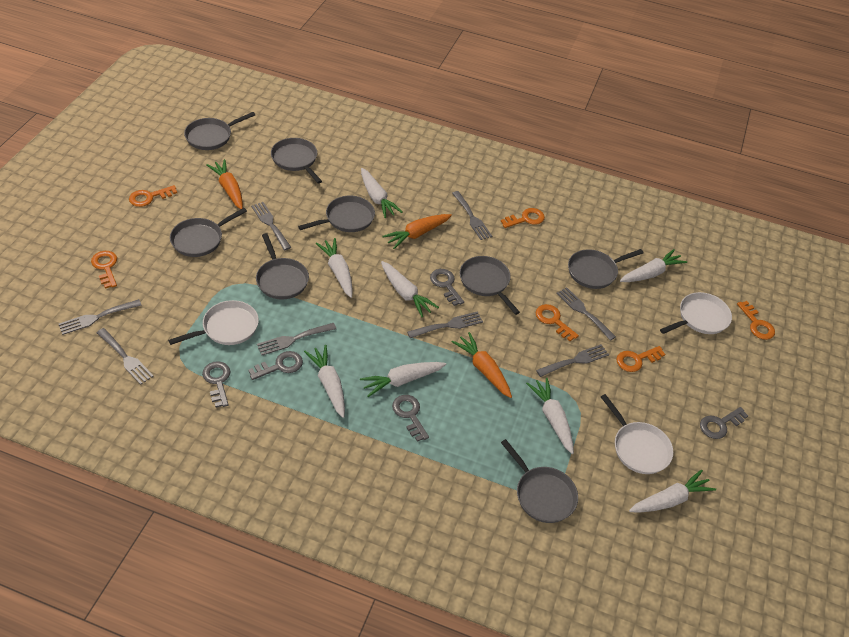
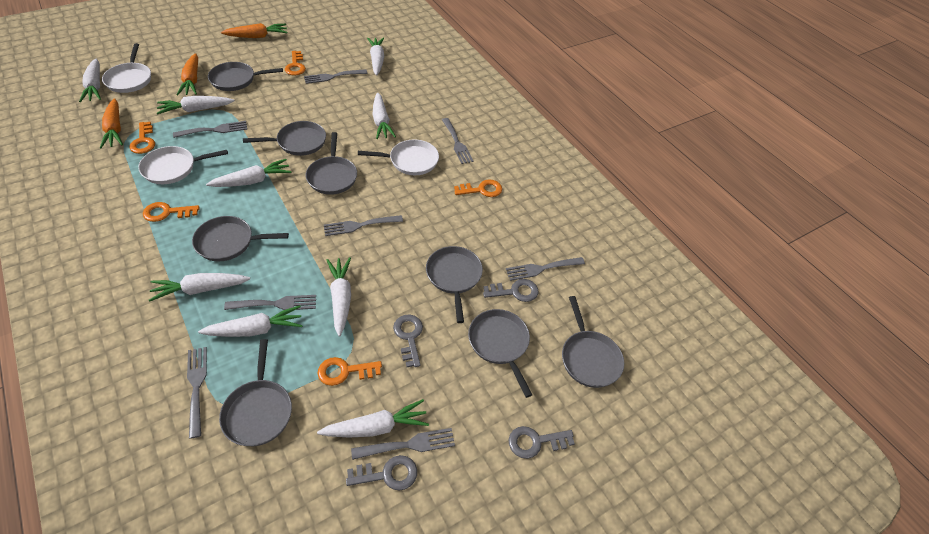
grey key: [202,361,230,408] [248,351,303,380] [392,395,429,442] [430,269,464,306] [700,407,748,439] = 5 -> [346,455,417,490] [393,315,423,367] [483,279,539,302] [509,426,575,459] = 4
orange key: [91,251,117,289] [129,185,177,207] [501,208,545,228] [535,304,579,341] [616,346,665,372] [737,301,775,340] = 6 -> [130,122,155,154] [143,202,200,222] [285,51,306,76] [318,357,382,386] [454,179,502,197] = 5
white carrot: [304,345,345,418] [315,238,353,298] [360,362,446,397] [361,168,403,218] [381,261,439,317] [526,378,574,454] [620,249,687,282] [629,470,716,513] = 8 -> [79,58,101,102] [149,273,250,302] [157,96,235,115] [198,305,302,337] [206,159,291,187] [317,399,429,437] [327,257,351,337] [367,38,384,76] [372,92,396,139] = 9

